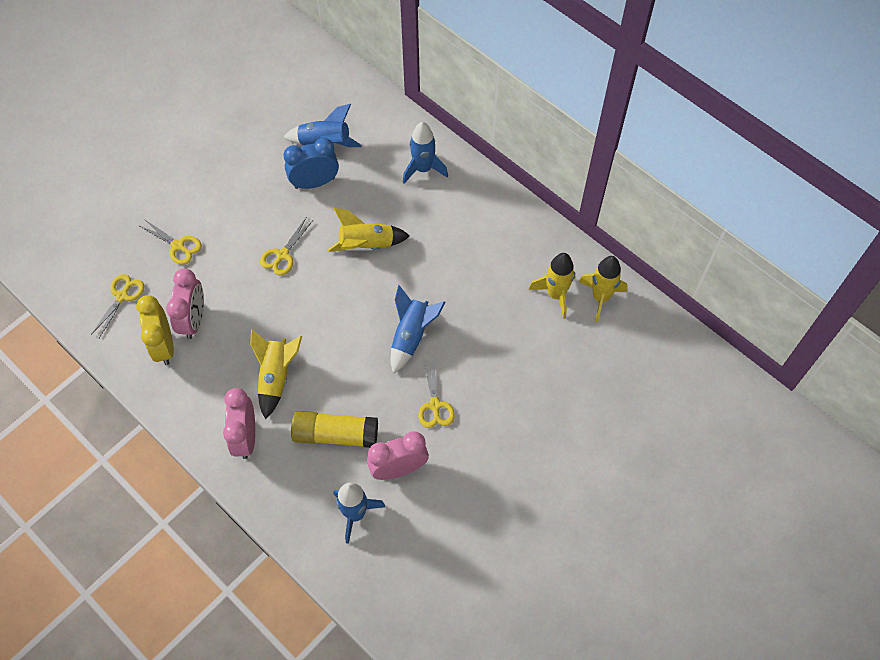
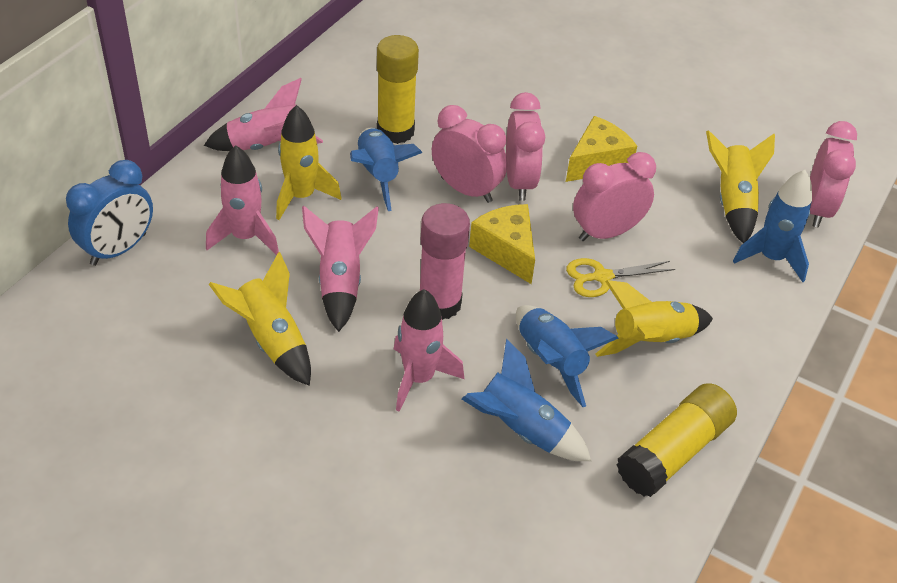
pink clock: [166,268,204,339] [223,388,255,459] [367,431,429,480] = 3 -> [432,105,507,203] [506,92,545,201] [573,152,656,241] [810,121,857,228] = 4
pink glue stick: none = 0 -> [420,203,470,320] = 1
pink rocket: none = 0 -> [204,78,323,151] [206,145,279,255] [302,206,379,332] [394,289,464,412] = 4
yellow cheese: none = 0 -> [469,204,535,284] [566,116,637,182] = 2
yellow clock: [136,295,174,365] = 1 -> none = 0
yellow glue stick: [291,411,378,448] = 1 -> [377,35,419,144] [617,383,737,497] = 2
yellow scissors: [91,274,144,338] [138,219,202,265] [260,218,313,276] [418,358,455,428] = 4 -> [566,258,675,297] = 1

